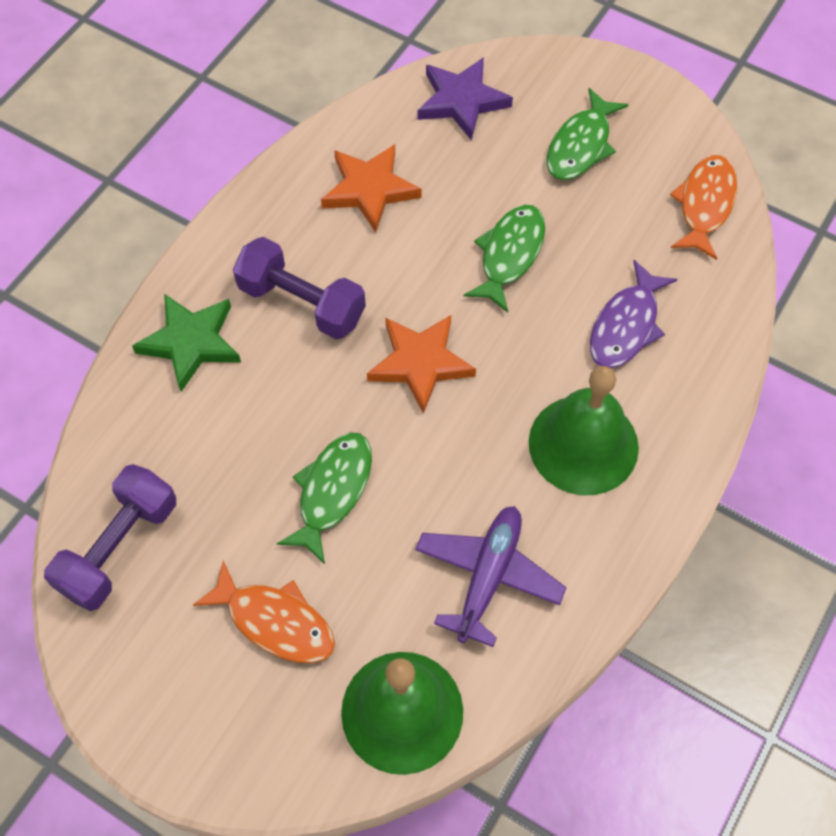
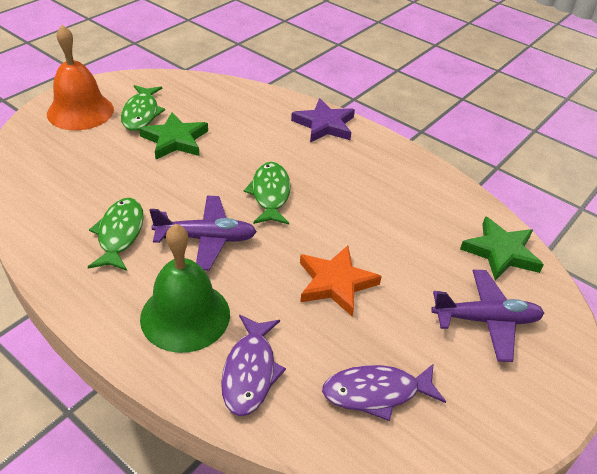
green bell: [341,652,463,775] [529,366,639,495] = 2 -> [140,224,230,353] = 1
green star: [132,294,241,392] = 1 -> [139,112,208,159] [460,216,544,280] = 2
orange bell: none = 0 -> [47,25,114,130] = 1
orange fish: [193,560,335,663] [670,155,737,260] = 2 -> none = 0
orange star: [321,144,421,232] [367,315,476,414] = 2 -> [300,246,382,317] = 1
purple dumbbell: [44,464,176,611] [233,237,366,339] = 2 -> none = 0
purple fish: [590,260,677,368] = 1 -> [221,315,286,416] [322,364,446,421] = 2
purple plane: [415,506,567,647] = 1 -> [149,196,257,271] [431,270,544,362] = 2

